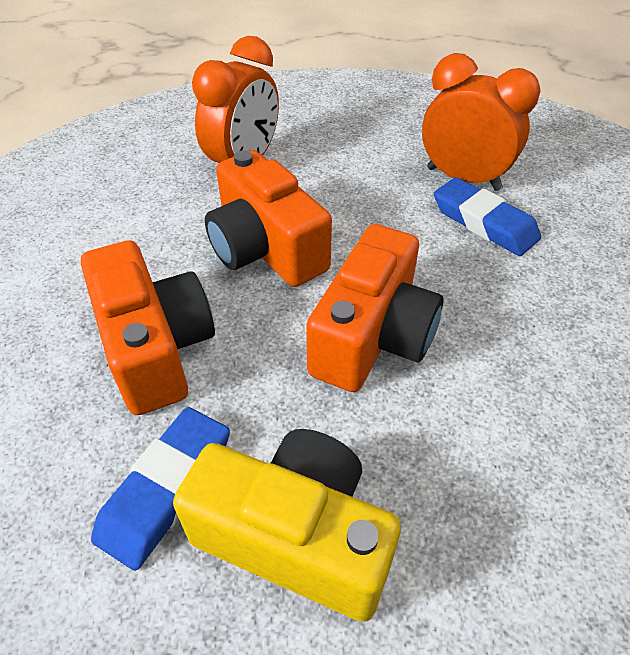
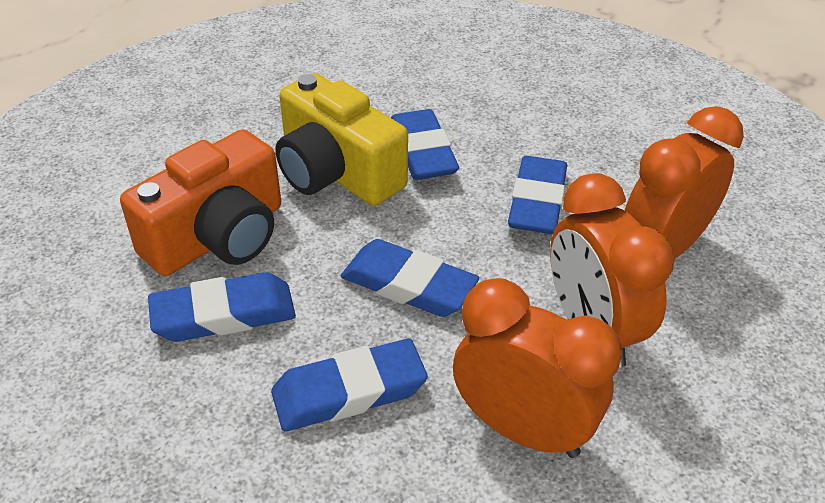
blue eraser: [91,407,230,571] [434,177,541,256] = 2 -> [148,272,296,342] [271,339,428,431] [341,239,479,317] [391,109,459,180] [508,156,567,234] = 5
orange camera: [81,240,215,415] [205,150,332,287] [306,224,444,392] = 3 -> [120,129,281,276] = 1
orange clock: [192,36,279,163] [422,53,540,191] = 2 -> [453,278,622,458] [550,173,675,368] [625,106,744,259] = 3

